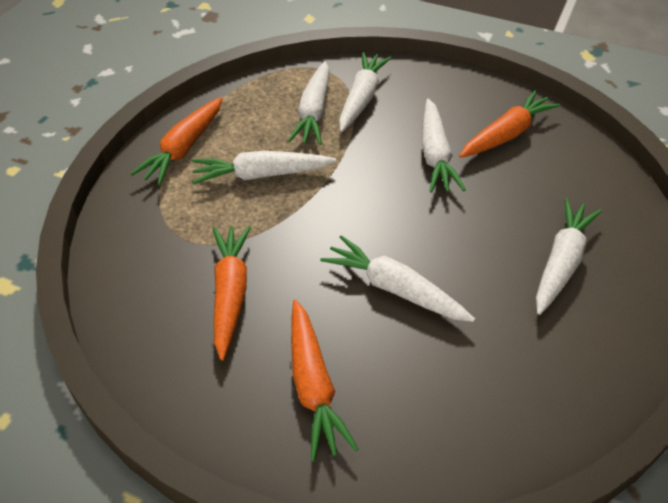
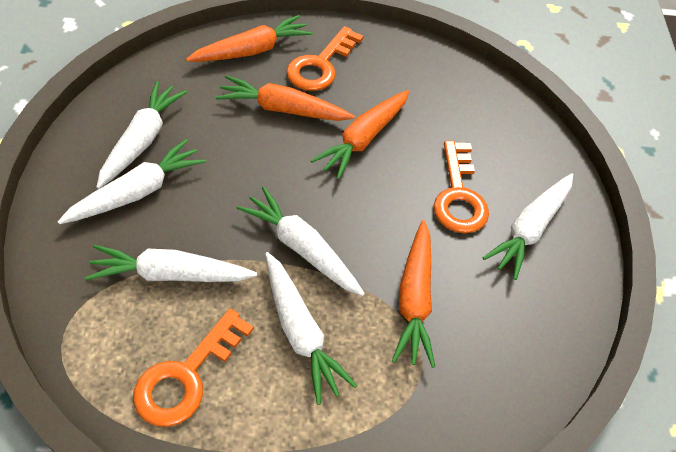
orange key: none = 0 -> [133,308,254,427] [286,26,364,91] [433,141,489,233] = 3

